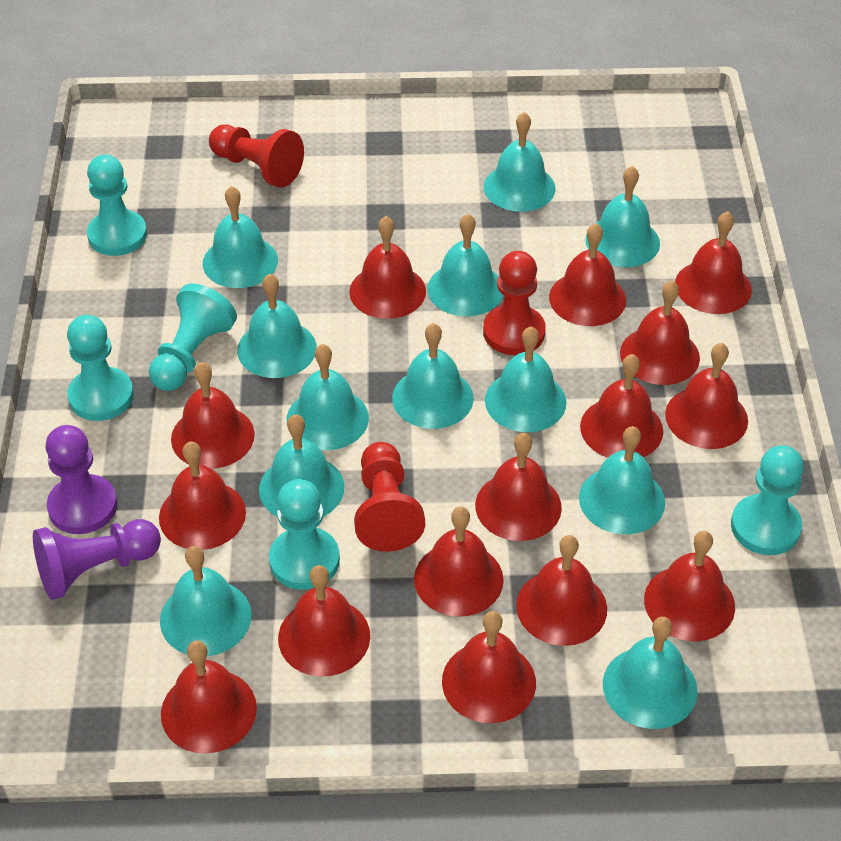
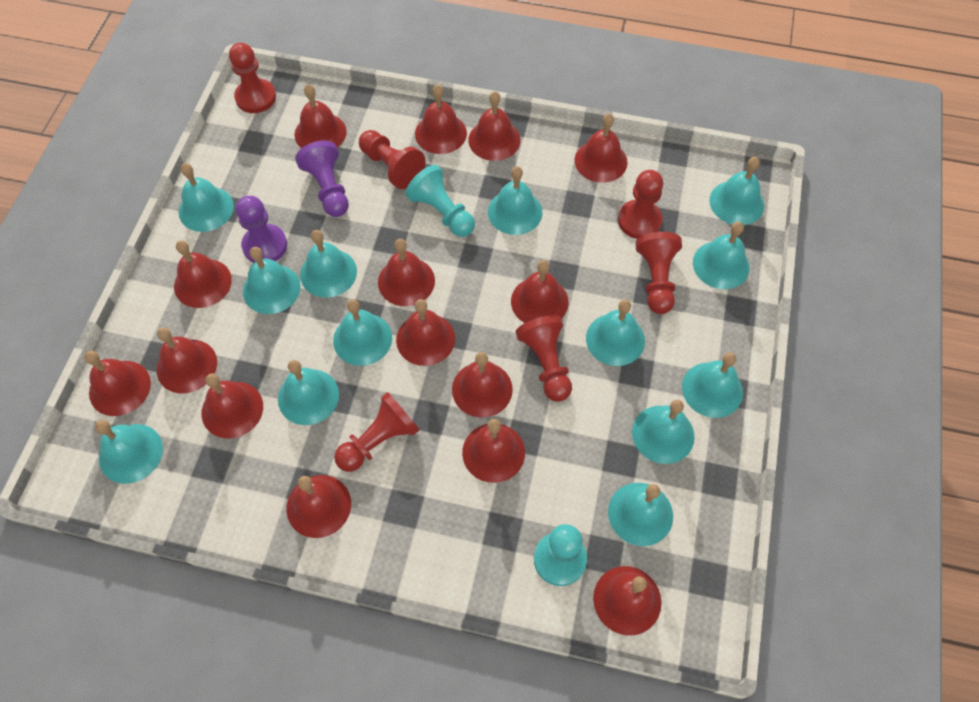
red pawn: [209,125,304,188] [354,442,425,552] [483,251,546,355] = 3 -> [229,43,276,113] [334,392,420,472] [359,130,425,189] [516,315,572,402] [618,170,663,239] [636,232,682,314] = 6
turquoise bell: [160,546,252,656] [203,186,278,288] [237,274,317,378] [259,414,344,517] [287,344,369,450] [392,323,474,429] [427,214,503,316] [484,112,556,212] [485,326,566,432] [579,426,665,534] [585,166,660,267] [603,616,698,729] = 12 -> [95,420,163,484] [179,163,234,232] [243,247,300,314] [278,360,339,425] [300,230,357,298] [333,299,392,366] [488,166,542,235] [586,300,645,366] [608,483,673,546] [632,400,695,464] [682,352,743,418] [693,222,750,289] [710,157,764,225] = 13
turquoise pawn: [67,315,134,421] [87,154,147,256] [149,284,237,391] [269,479,340,590] [731,445,804,555] = 5 -> [405,165,475,237] [534,524,587,586] = 2

